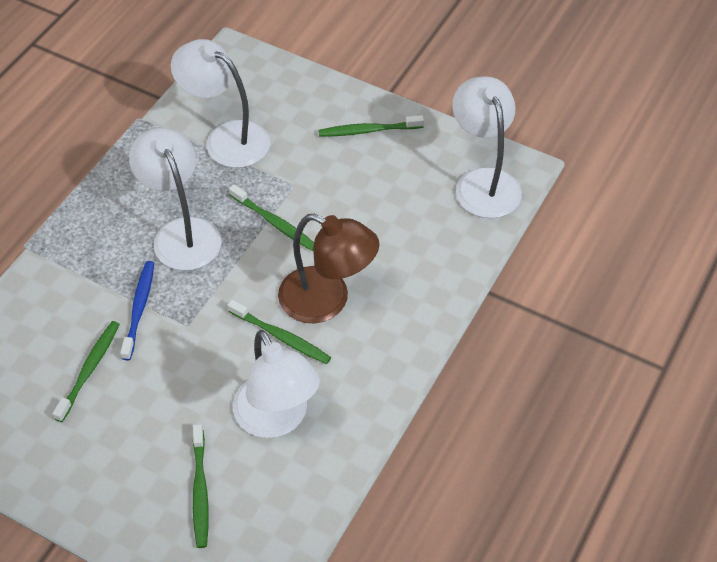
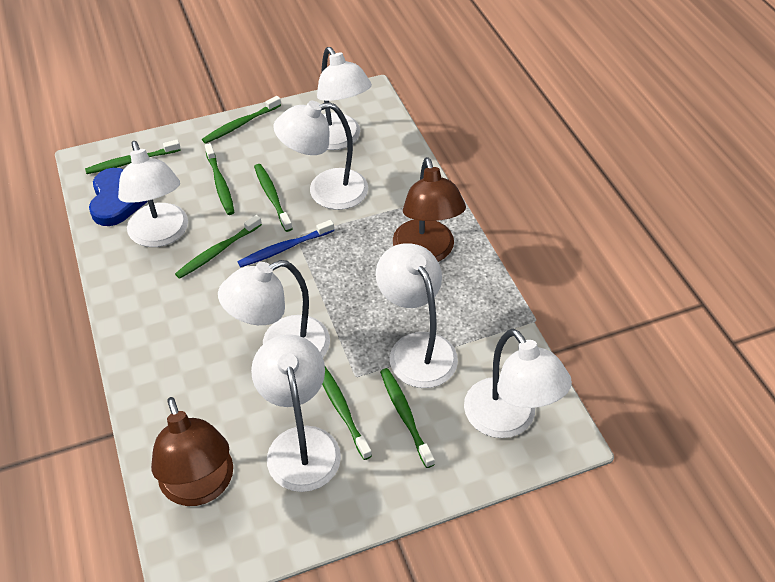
blue heart: none = 0 -> [89,168,148,226] = 1
brown lamp: [278,214,379,323] = 1 -> [151,397,233,506] [393,157,466,262] = 2
green toothbrush: [53,321,120,422] [193,424,209,548] [228,300,331,364] [229,184,314,251] [318,115,424,137] = 5 -> [85,139,181,174] [175,215,262,279] [202,96,281,144] [205,143,235,215] [254,164,293,232] [322,367,372,460] [380,368,435,468] = 7
white lamp: [129,128,221,271] [171,39,270,168] [233,330,320,438] [452,76,522,218] = 4 -> [118,141,188,247] [218,260,330,357] [251,334,341,492] [273,101,368,210] [317,47,372,150] [376,243,458,388] [464,329,572,438] = 7

